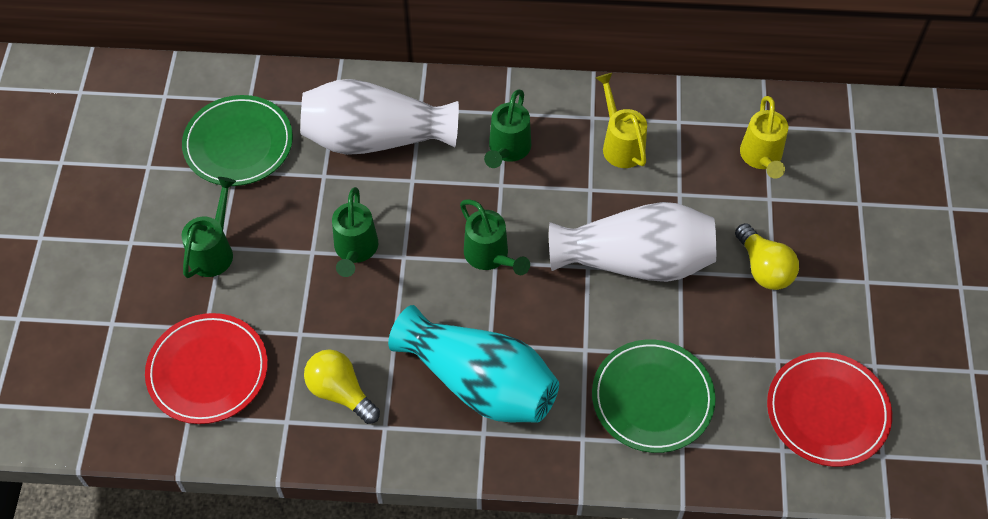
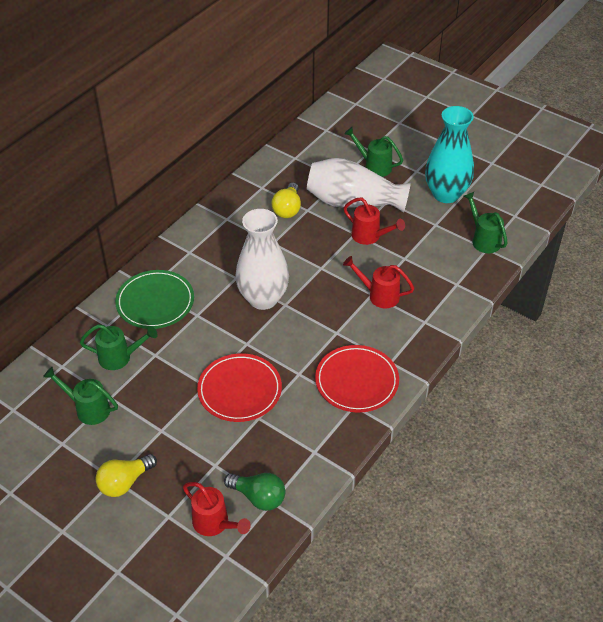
green light bulb: none = 0 -> [224,473,285,511] = 1
green plate: [182,95,293,186] [592,340,716,453] = 2 -> [115,270,194,329] = 1
red watering can: none = 0 -> [183,482,251,536] [343,256,414,308] [344,197,405,245] = 3
yellow watering can: [596,73,647,168] [740,96,788,179] = 2 -> none = 0

